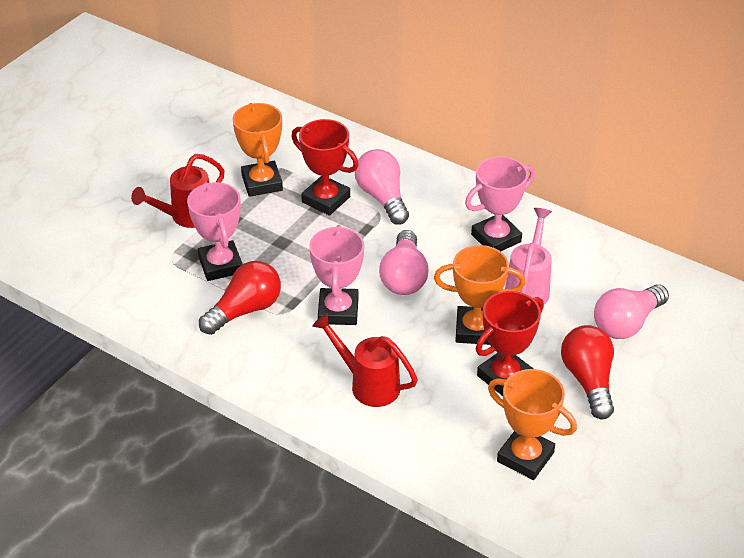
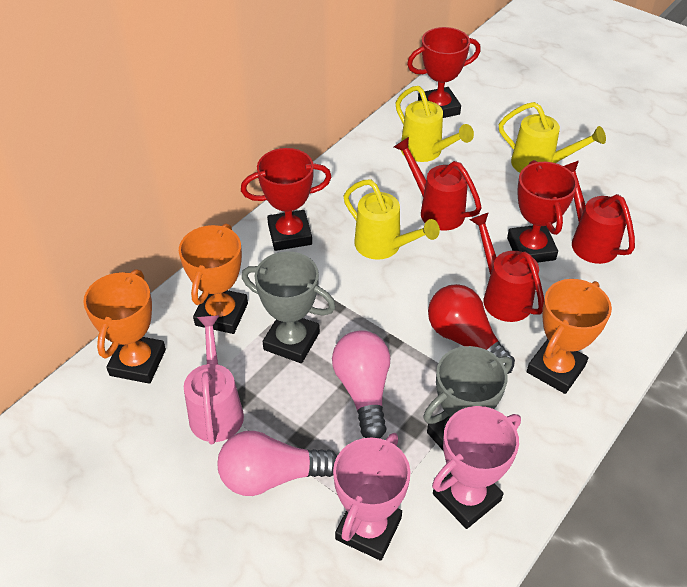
grey trophy: none = 0 -> [242,252,336,363] [423,346,512,450] = 2
pink light bulb: [355,149,409,225] [379,230,429,295] [594,285,669,339] = 3 -> [217,431,337,496] [332,330,390,438] = 2
pink trophy: [187,182,243,281] [309,225,364,325] [465,157,535,252] = 3 -> [333,433,411,561] [432,406,521,529] = 2
red light bulb: [199,261,281,335] [561,325,614,419] = 2 -> [428,284,515,374] = 1
red trophy: [291,119,359,216] [476,291,544,396] = 2 -> [241,148,332,251] [407,27,481,118] [507,160,577,263] = 3
red watering can: [131,154,225,228] [312,313,418,407] = 2 -> [394,137,482,230] [469,212,544,322] [564,161,635,264] = 3
yellow watering can: none = 0 -> [343,179,440,260] [396,86,474,162] [499,102,606,173] = 3

